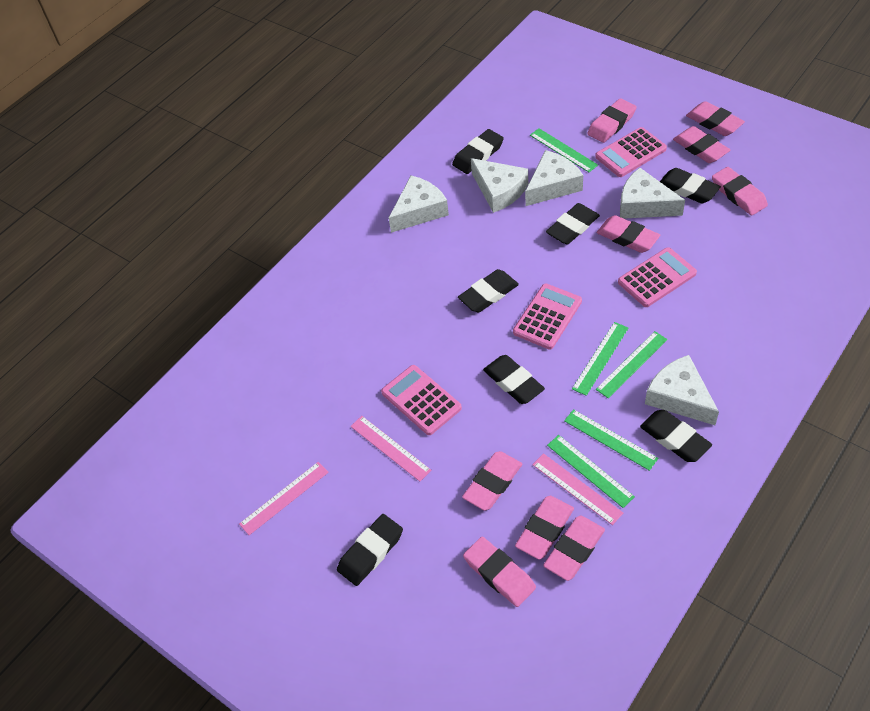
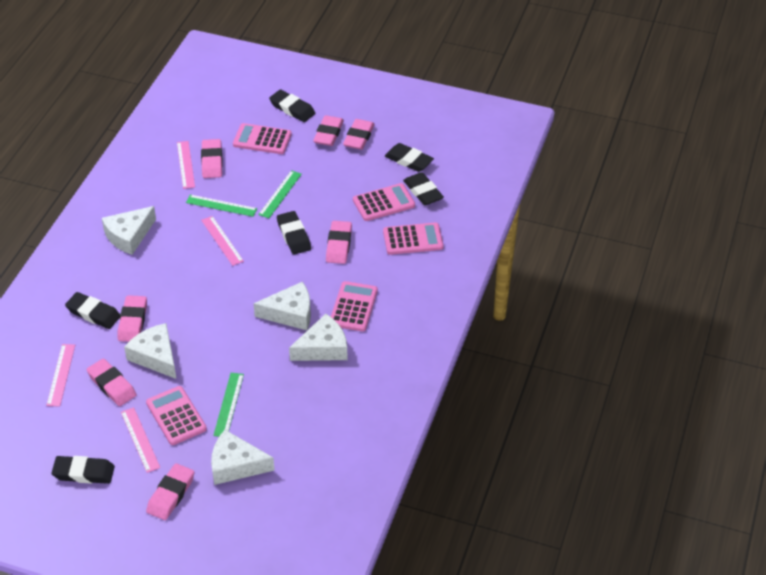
black eraser: [337,514,403,586] [452,129,504,174] [458,269,519,312] [483,355,545,404] [546,203,600,244] [640,410,712,462] [660,168,721,203] = 7 -> [52,456,115,484] [65,292,120,329] [269,89,315,122] [277,211,311,255] [385,143,434,172] [403,172,444,205] = 6
green ruler: [530,128,598,172] [547,435,635,508] [564,409,658,471] [572,322,628,396] [596,331,668,399] = 5 -> [186,194,257,217] [213,373,244,437] [258,170,302,218] = 3
pink calculator: [381,365,462,435] [513,284,582,350] [595,127,667,177] [618,247,697,307] = 4 -> [146,386,207,445] [233,123,292,154] [331,281,378,331] [353,183,415,221] [383,222,444,255] = 5
pink eraser: [462,451,522,511] [463,537,536,607] [515,496,574,560] [543,516,605,581] [587,98,637,143] [597,215,660,253] [673,126,730,163] [686,101,745,136] [712,167,768,216] = 9 -> [87,358,137,406] [117,295,147,342] [146,463,194,520] [201,139,223,178] [313,115,344,146] [326,221,352,264] [343,119,375,150] = 7
pink ruler: [239,462,329,535] [350,416,431,482] [532,453,623,525] = 3 -> [46,344,75,407] [121,407,160,473] [177,141,195,189] [201,216,244,266] = 4

